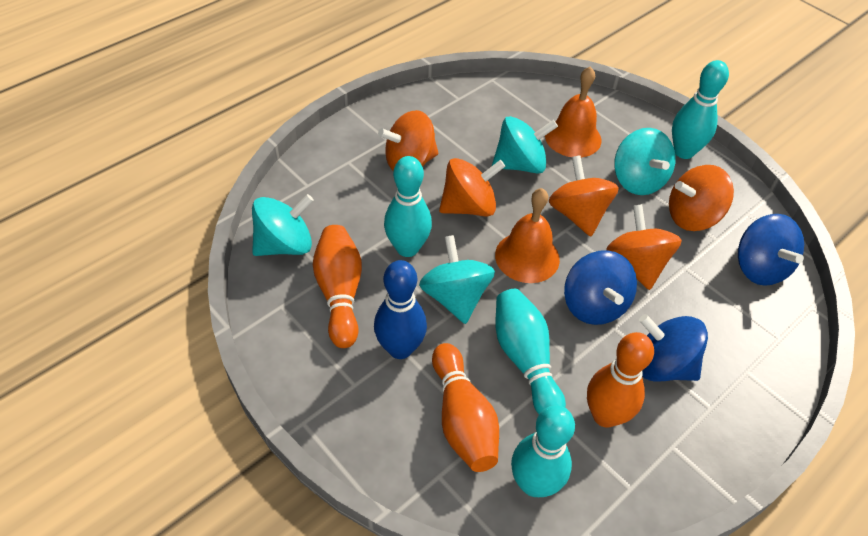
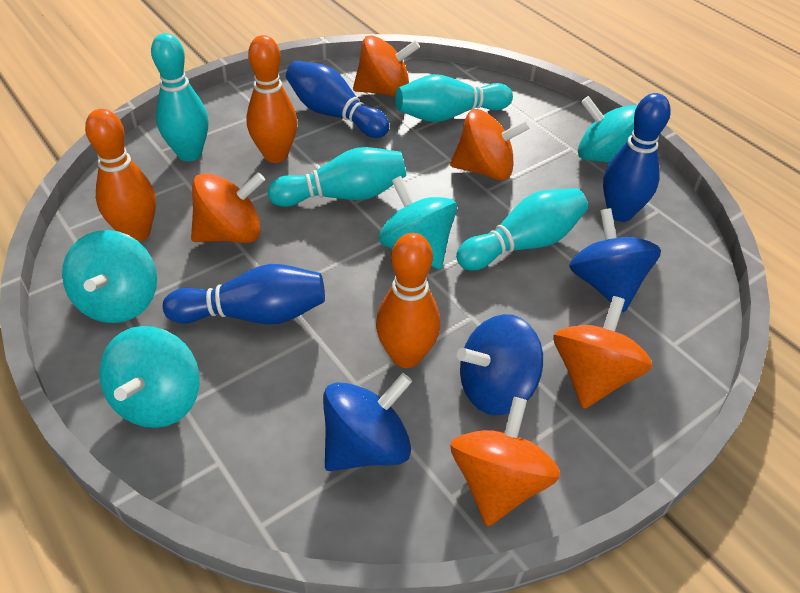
blue bowling pin: [374,260,427,359] = 1 -> [163,264,325,324] [286,61,390,138] [603,93,671,222] = 3
orange bell: [495,188,560,283] [545,66,601,158] = 2 -> none = 0

